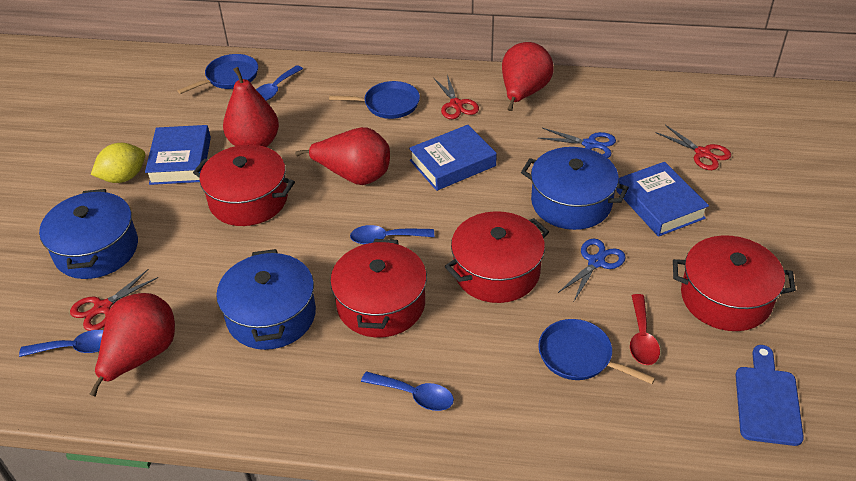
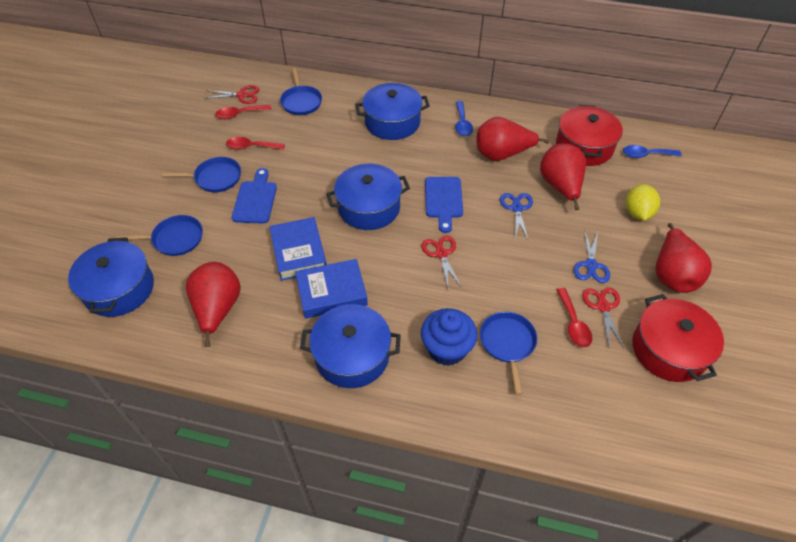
blue book: [145,125,211,185] [409,125,497,191] [616,162,709,237] = 3 -> [269,217,327,281] [295,259,368,319] = 2
blue cupcake: none = 0 -> [421,308,477,366] = 1
blue cutting board: [736,345,804,446] = 1 -> [232,168,277,224] [425,177,463,233] = 2
blue pan: [177,54,258,94] [329,81,420,119] [538,319,655,384] = 3 -> [117,215,203,256] [162,157,241,192] [280,68,322,115] [480,312,537,395] = 4
blue pot: [39,189,138,279] [216,249,316,350] [521,147,629,230] = 3 -> [68,237,154,317] [300,304,401,388] [326,164,410,230] [355,83,430,140] = 4
blue spoon: [19,330,104,357] [256,65,303,101] [350,225,434,244] [361,372,454,411] = 4 -> [455,101,473,136] [623,145,682,158] = 2
red pot: [193,145,295,226] [330,239,427,338] [445,211,549,303] [673,235,796,331] = 4 -> [556,105,623,166] [632,294,724,382] = 2
red spoon: [630,294,660,365] = 1 -> [215,105,272,119] [226,137,285,150] [557,288,592,347] = 3

